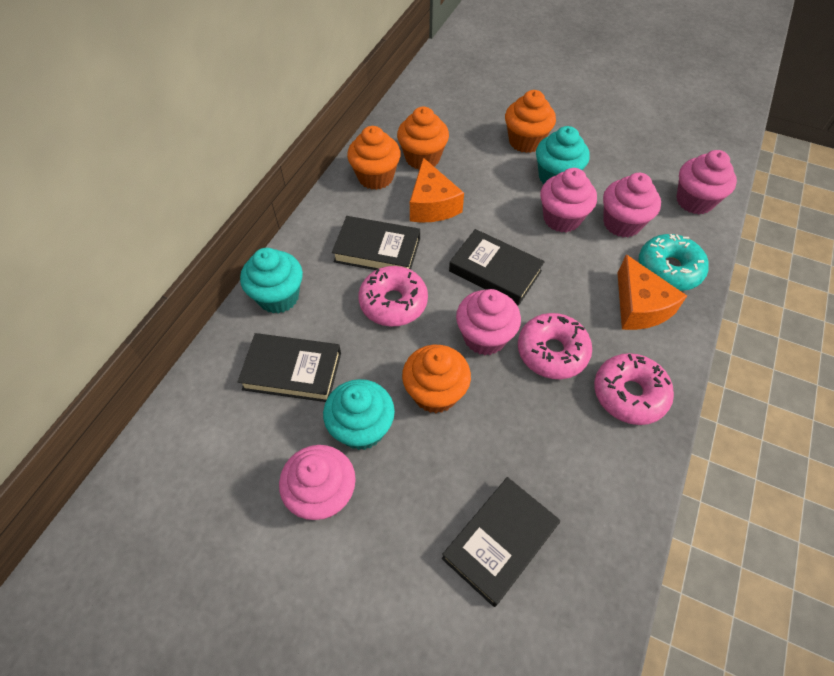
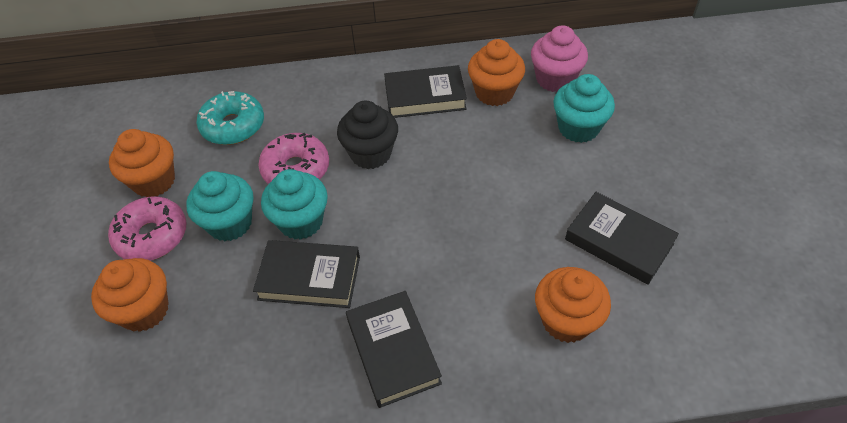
black cupcake: none = 0 -> [337,101,398,169] = 1
orange cheese: [410,158,464,223] [618,255,687,330] = 2 -> none = 0
pink cupcake: [279,445,356,520] [456,289,521,355] [540,168,597,232] [603,173,661,237] [676,150,737,214] = 5 -> [531,25,588,92] = 1
pink donut: [358,266,428,327] [518,313,592,379] [594,353,674,425] = 3 -> [108,196,187,261] [258,133,329,184] = 2

